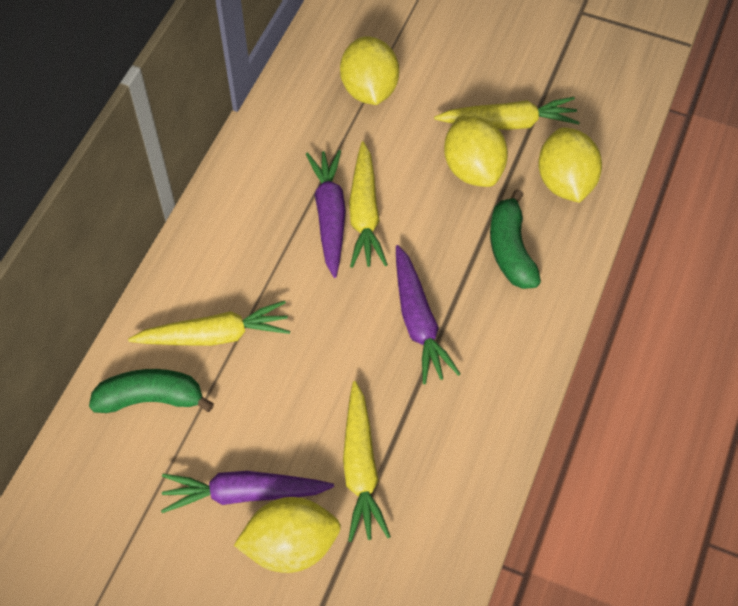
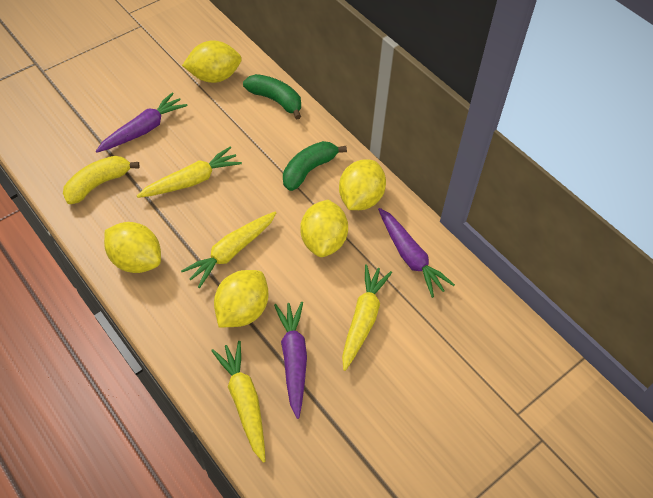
yellow banana: none = 0 -> [63,156,140,204] = 1
yellow lemon: [234,497,341,573] [340,36,399,105] [444,116,508,187] [538,127,602,203] = 4 -> [104,222,161,273] [182,40,242,83] [214,270,269,327] [300,200,348,257] [339,159,386,210] = 5

